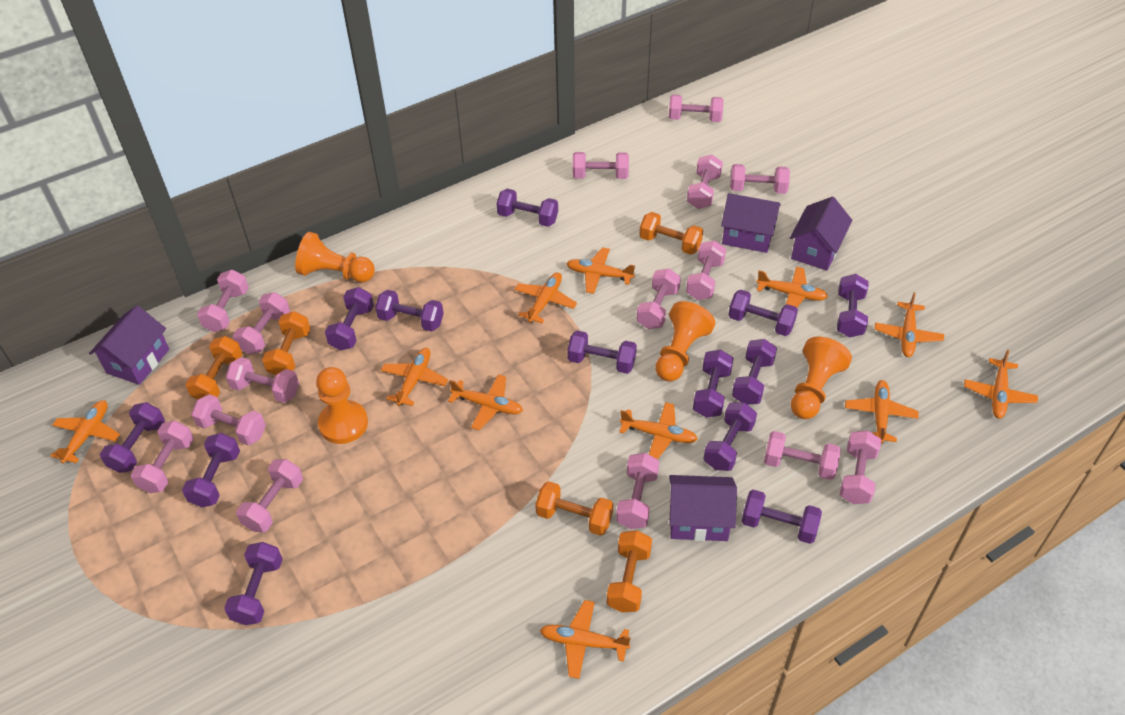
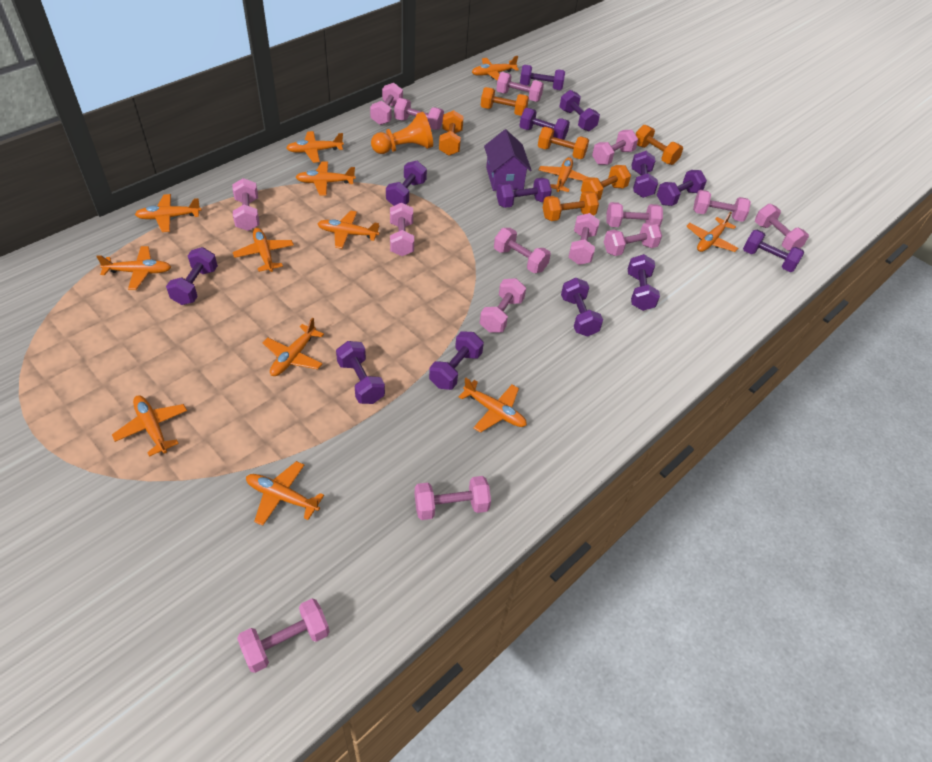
orange dumbbell: [186,336,243,400] [262,311,311,375] [535,481,613,536] [607,530,652,612] [639,212,703,255] = 5 -> [439,110,464,156] [481,87,529,116] [538,127,589,159] [543,191,599,221] [581,165,631,200] [635,125,683,165] = 6
orange pawn: [295,232,375,282] [316,367,368,444] [655,301,715,382] [791,336,852,419] = 4 -> [371,112,433,154] = 1
orange plane: [51,400,120,463] [381,348,448,406] [448,374,523,430] [515,272,577,323] [540,600,631,679] [566,247,635,294] [619,402,698,459] [756,267,828,307] [845,380,919,444] [875,292,944,357] [964,350,1038,419] = 11 -> [96,246,171,290] [112,395,187,457] [135,194,202,232] [233,228,294,272] [246,461,324,526] [262,318,324,376] [286,131,344,163] [296,161,356,195] [318,210,380,249] [459,378,527,433] [472,56,519,81] [539,157,588,192] [686,212,738,252] = 13
purple house: [89,305,169,385] [669,475,737,541] [721,193,781,253] [790,197,853,271] = 4 -> [484,130,531,191] = 1

